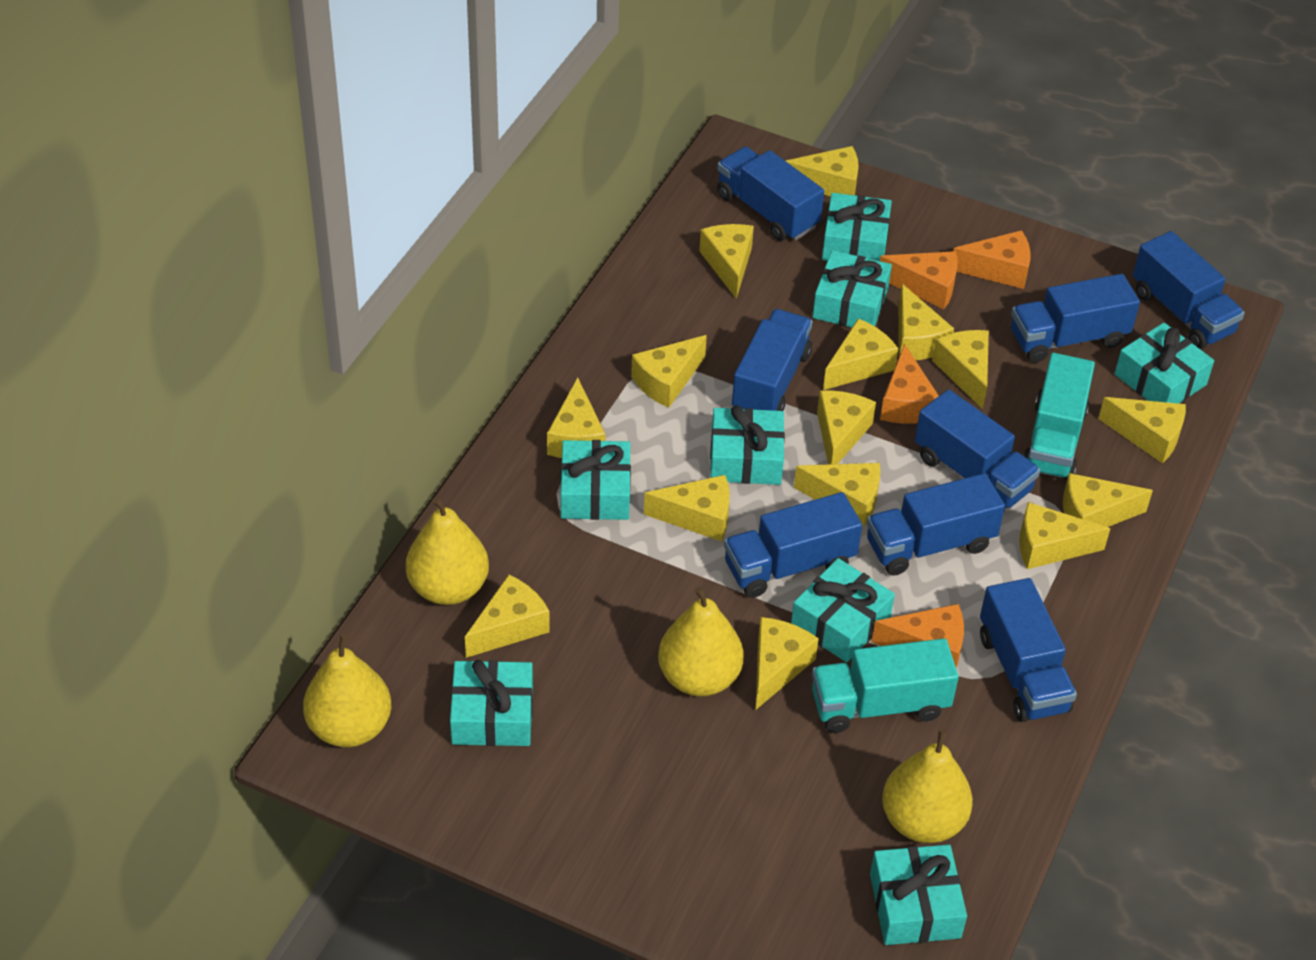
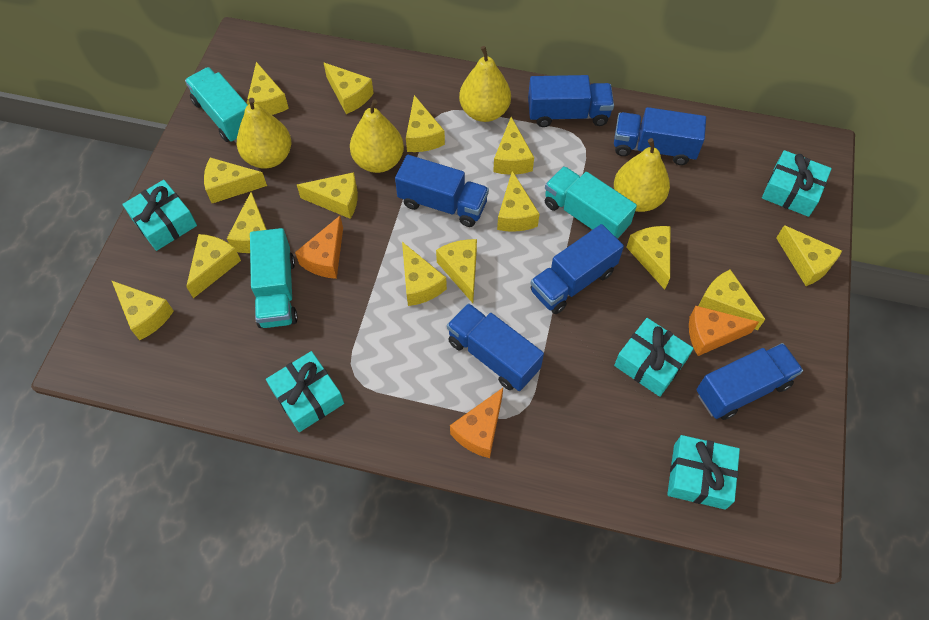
blue truck: [717,147,824,241] [724,492,862,598] [732,309,813,411] [867,473,1005,576] [915,390,1040,511] [980,578,1077,722] [1011,274,1140,363] [1133,231,1245,349] = 8 -> [395,155,489,227] [447,303,544,391] [528,75,614,127] [530,224,624,314] [614,107,706,165] [696,343,803,420] = 6
orange cheese: [872,604,964,668] [880,251,958,309] [880,344,939,424] [953,230,1031,289] = 4 -> [295,216,343,279] [450,388,503,458] [689,306,759,356] = 3
turquoise gift: [450,660,533,746] [561,440,631,520] [710,405,785,485] [791,558,895,662] [813,250,892,327] [822,193,892,261] [870,845,967,945] [1115,323,1214,404] = 8 -> [122,180,197,251] [266,351,344,432] [614,318,694,397] [667,435,740,510] [762,150,832,217] = 5
turquoise truck: [812,638,959,733] [1023,353,1095,480] = 2 -> [185,67,248,142] [250,228,298,328] [545,166,637,239] = 3

